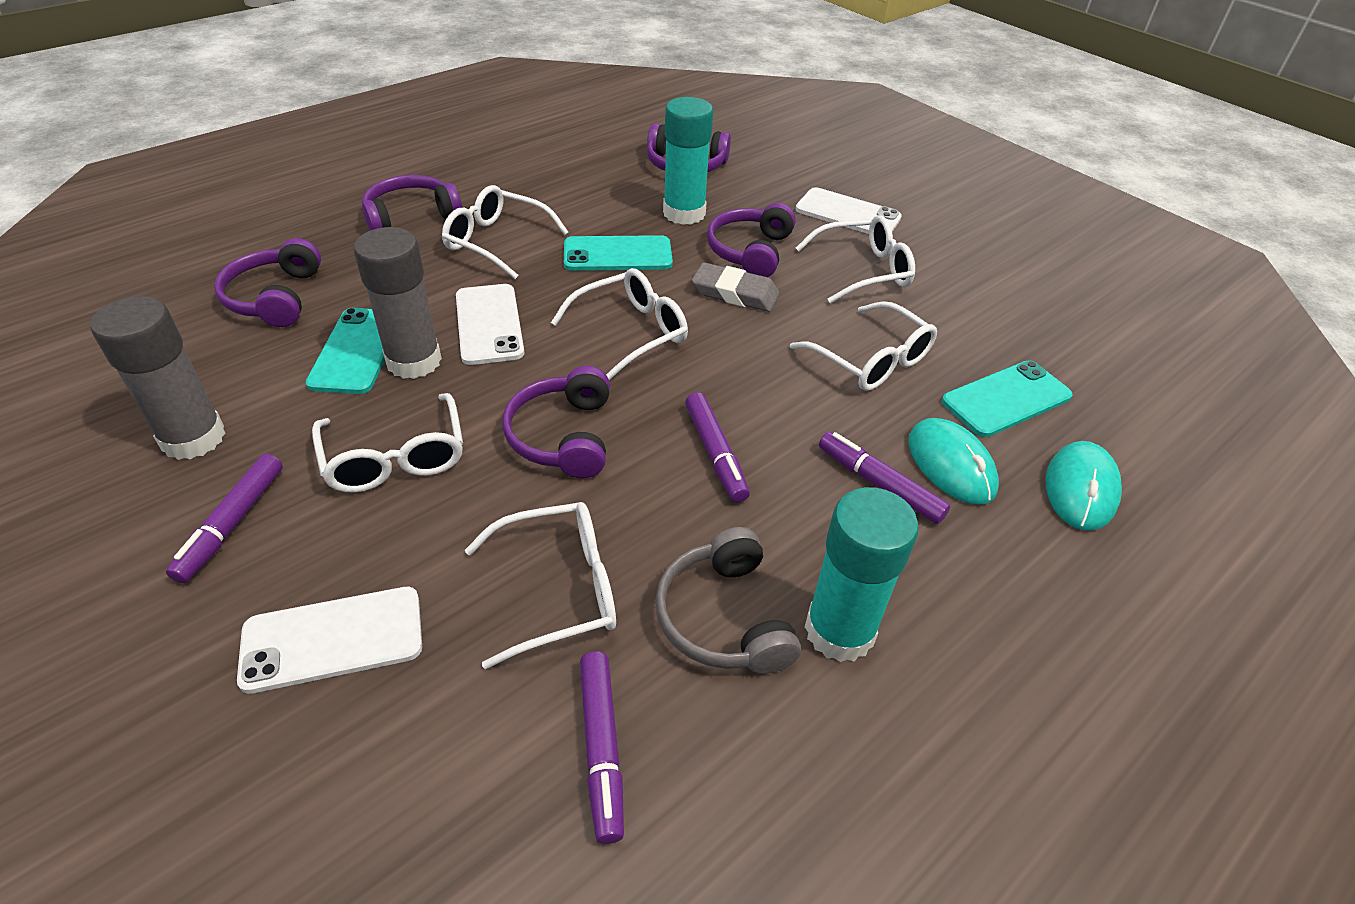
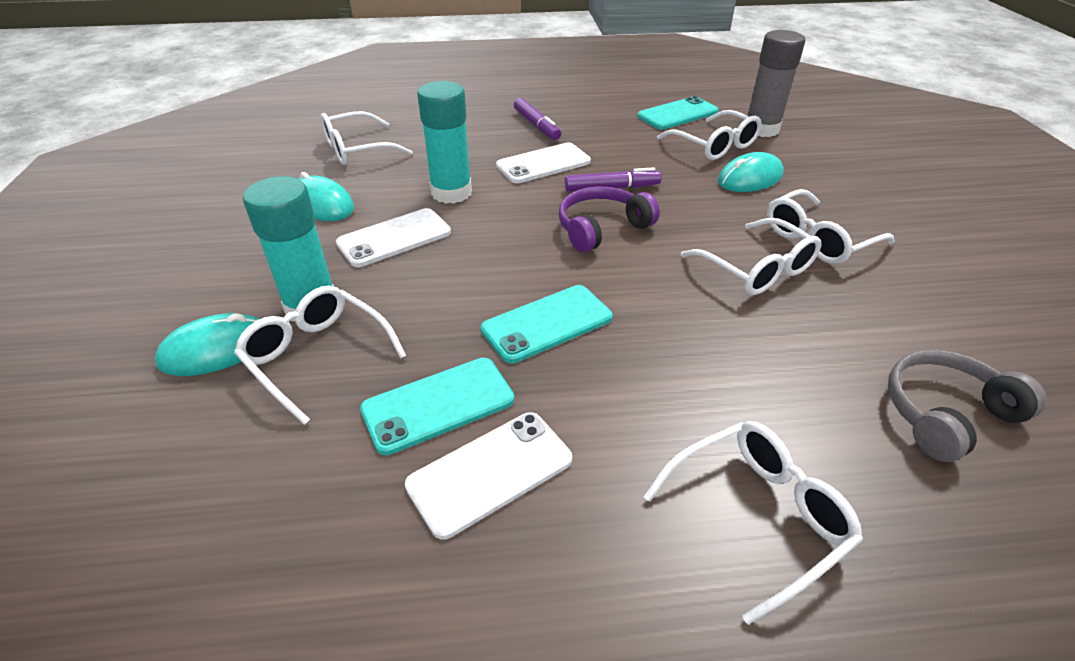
grey eraser: [692,262,779,312] = 1 -> none = 0
grey glue stick: [90,296,226,460] [354,227,442,379] = 2 -> [747,30,805,137] = 1
purple headphones: [214,238,321,327] [362,175,462,231] [503,366,610,478] [647,123,731,172] [707,203,796,277] = 5 -> [559,186,660,253] = 1
purple marker: [166,454,283,583] [580,651,624,844] [685,392,750,503] [819,432,950,524] = 4 -> [514,98,561,140] [565,167,662,191] = 2
turquoise mouse: [908,418,999,504] [1046,441,1122,531] = 2 -> [155,313,259,376] [299,172,354,221] [718,152,784,192] = 3

